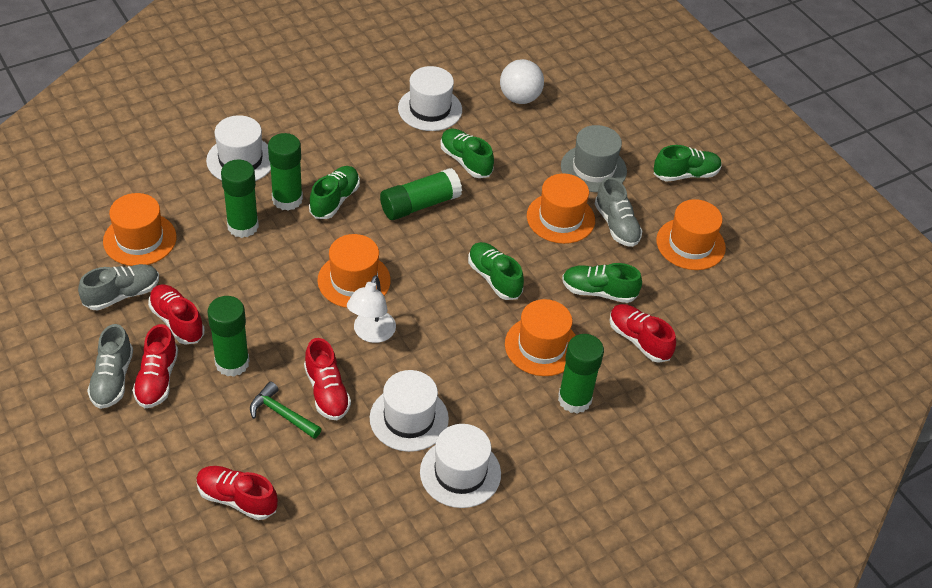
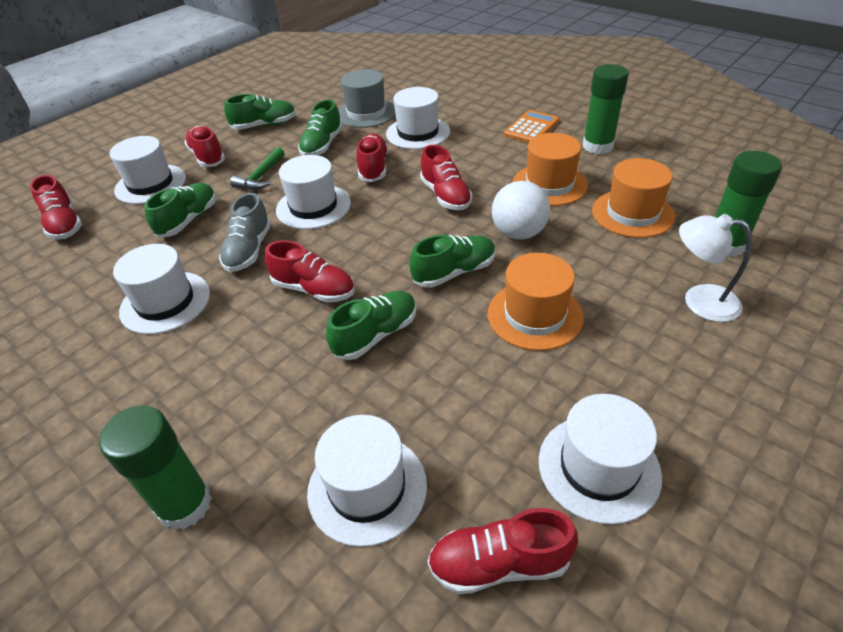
green glue stick: [208,296,249,377] [221,160,259,238] [268,133,303,211] [380,168,462,220] [558,334,604,414] = 5 -> [99,405,212,530] [583,64,629,154] [715,151,782,257] = 3
grey shoe: [78,264,159,310] [87,324,133,409] [595,177,643,247] = 3 -> [219,193,271,272] = 1
orange calculator: none = 0 -> [504,110,560,143] = 1
orange hat: [103,193,177,266] [317,234,391,308] [505,299,576,376] [527,174,595,244] [656,199,726,270] = 5 -> [488,253,584,351] [513,133,588,206] [592,158,675,238] = 3
red shoe: [132,324,178,408] [148,284,205,345] [196,466,278,520] [304,338,351,420] [609,304,676,363] = 5 -> [30,175,82,240] [184,126,225,167] [265,240,355,302] [356,134,388,182] [420,145,473,210] [427,508,578,594] = 6
white hat: [206,115,271,181] [370,370,449,452] [398,66,462,131] [420,424,501,508] = 4 -> [109,136,186,204] [113,244,210,334] [276,155,351,229] [307,415,427,547] [386,87,450,149] [539,394,662,525] = 6

